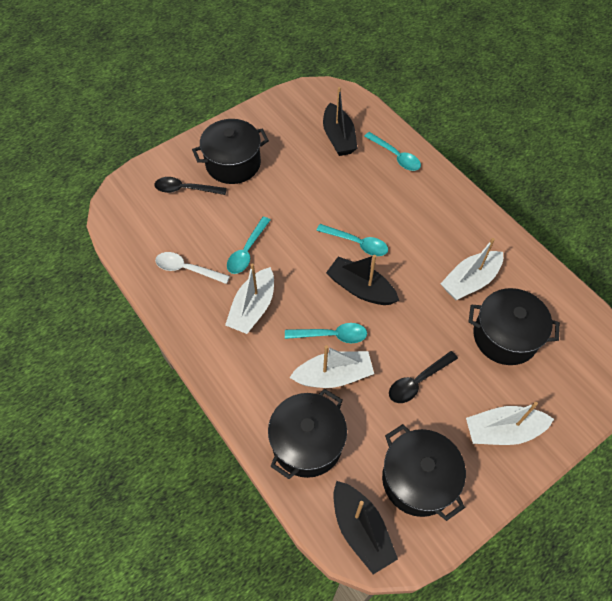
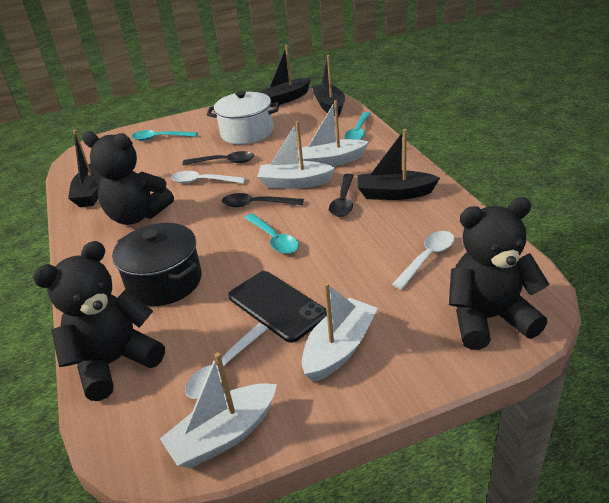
black boat: [323,87,357,156] [326,255,399,305] [334,481,398,574] = 3 -> [68,130,99,207] [259,45,311,105] [312,55,345,117] [358,129,440,200] = 4
black phone: none = 0 -> [228,271,327,343] = 1
black pot: [192,119,269,184] [268,389,347,479] [382,424,466,521] [468,288,560,365] = 4 -> [112,223,202,306] = 1
black spoon: [155,177,227,195] [389,351,458,403] = 2 -> [183,151,254,165] [222,193,304,207] [329,174,354,217] = 3
black teddy bear: none = 0 -> [33,241,165,401] [82,131,174,225] [449,197,549,350] = 3
turquoise spoon: [227,217,270,274] [285,323,367,343] [316,224,388,256] [364,132,421,171] = 4 -> [132,130,198,141] [244,213,299,254] [344,112,371,140] = 3
white pot: none = 0 -> [207,91,280,144] = 1
white spoon: [155,252,230,284] = 1 -> [171,171,246,184] [185,323,268,399] [392,231,454,290] = 3

